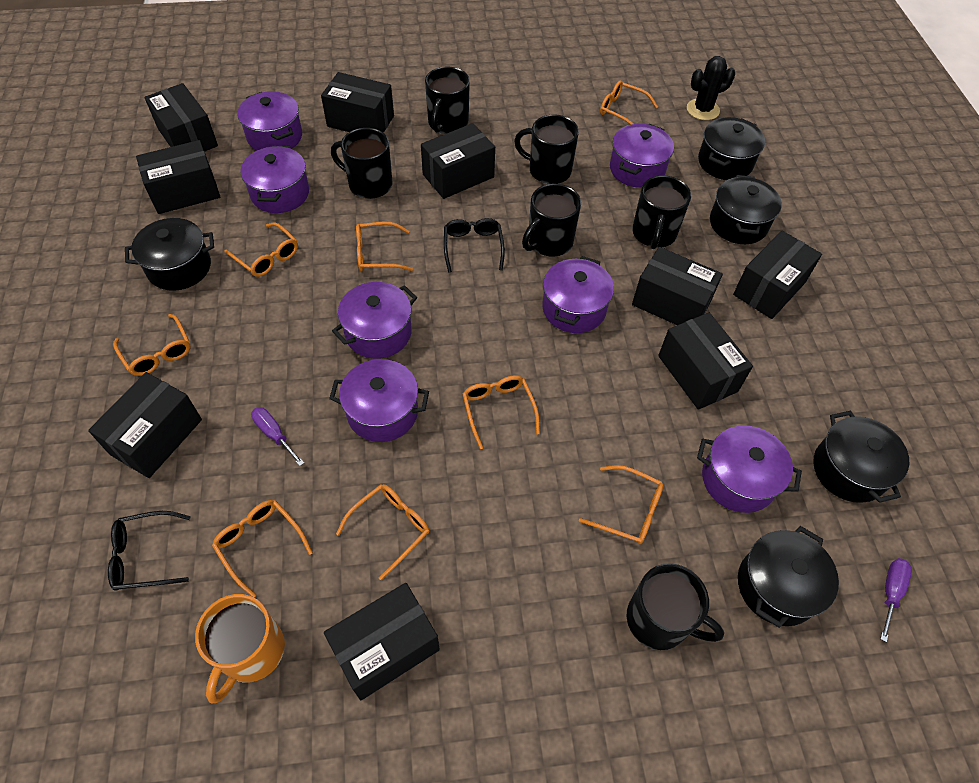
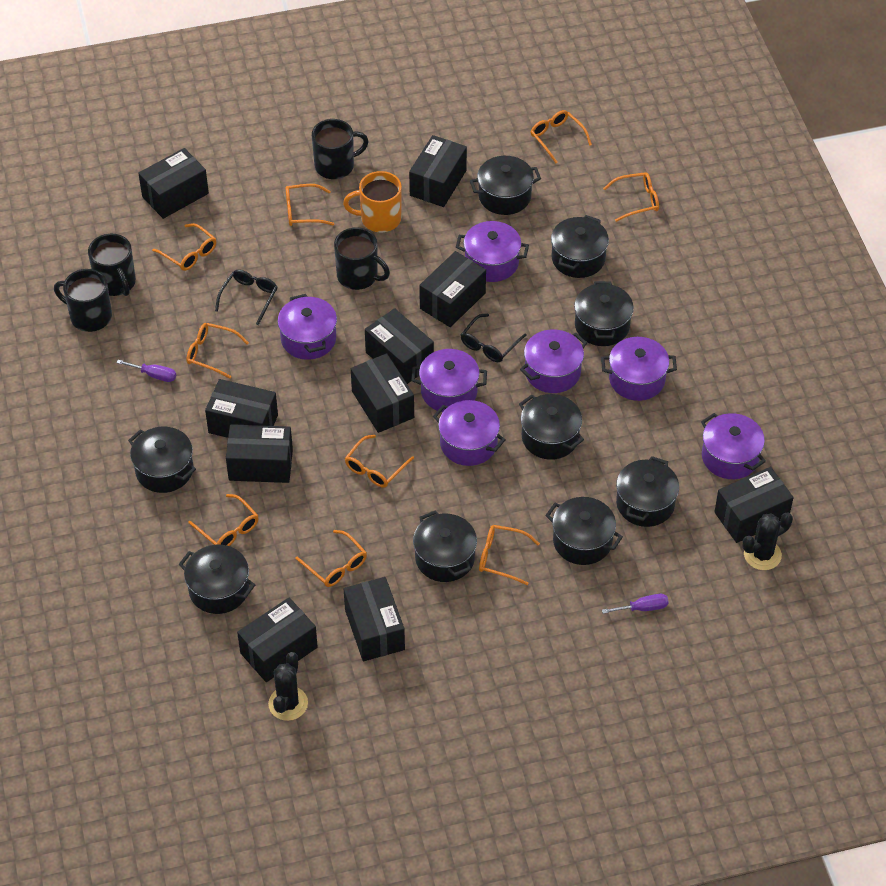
black box: [88,372,202,478] [136,140,220,214] [144,83,218,152] [321,72,394,133] [324,583,440,700] [421,123,495,199] [632,247,723,325] [658,313,753,410] [733,231,822,319] = 9 -> [138,148,209,219] [205,379,278,438] [226,424,293,483] [237,597,318,682] [344,577,405,661] [351,353,414,433] [365,308,434,384] [409,135,467,207] [419,251,486,327] [714,467,794,543] = 10
black cactus: [687,56,735,120] = 1 -> [268,652,308,721] [742,512,793,570] = 2
black mug: [331,128,393,199] [425,67,470,134] [514,115,579,184] [522,184,581,256] [627,563,724,650] [632,175,691,249] = 6 -> [54,269,112,332] [88,234,136,296] [312,119,369,179] [334,227,390,290] = 4
black pot: [125,218,214,291] [698,117,765,180] [710,175,782,244] [738,526,839,628] [814,410,909,503] = 5 -> [128,427,196,493] [178,545,255,614] [413,510,477,582] [470,156,541,215] [519,394,584,460] [545,497,623,565] [551,215,609,278] [574,281,634,346] [616,456,679,527] = 9
orange glasses: [113,314,191,376] [212,500,313,597] [225,222,298,277] [336,484,430,580] [356,222,413,271] [462,375,540,449] [579,465,664,544] [600,81,658,125] = 8 -> [152,223,216,271] [186,323,249,379] [188,494,259,546] [285,184,334,226] [295,530,367,587] [345,435,414,488] [479,525,540,585] [530,110,592,163] [603,172,659,222] = 9

